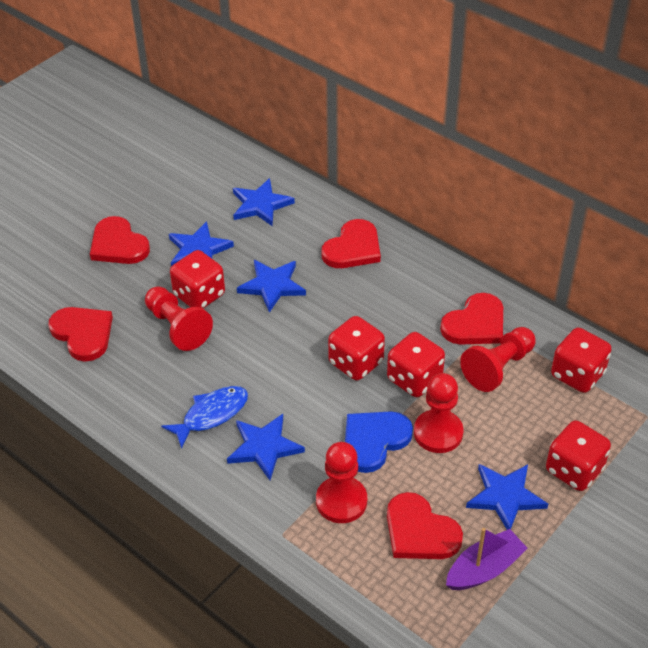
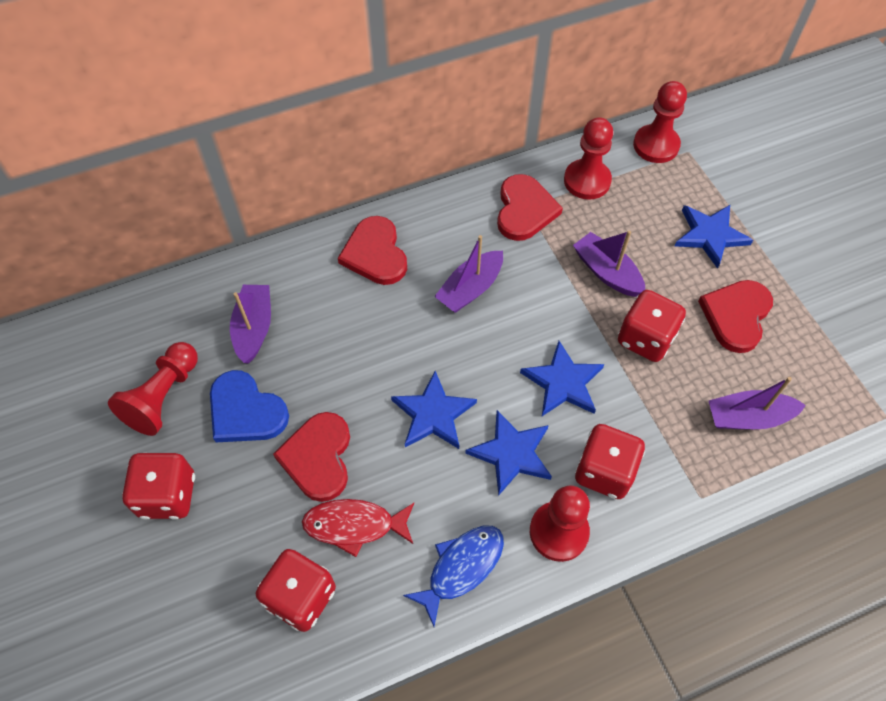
blue star: [169,221,234,267] [227,414,305,480] [233,178,295,227] [237,260,306,313] [466,464,548,530] = 5 -> [391,371,477,449] [465,410,552,495] [520,341,604,416] [675,205,753,269] = 4
purple boat: [446,528,528,590] = 1 -> [230,285,271,364] [434,235,503,313] [573,231,645,297] [709,377,806,429] = 4
red dice: [170,250,225,308] [328,316,385,380] [387,332,445,397] [546,420,611,491] [551,328,612,393] = 5 -> [122,453,195,520] [256,549,336,632] [575,424,645,499] [618,290,686,362] = 4
red fish: none = 0 -> [302,499,414,557] = 1
red heart: [48,307,113,362] [90,216,150,264] [322,219,381,268] [387,492,463,559] [440,293,503,345] = 5 -> [273,412,350,502] [338,216,407,285] [497,174,563,241] [698,280,773,353] = 4

